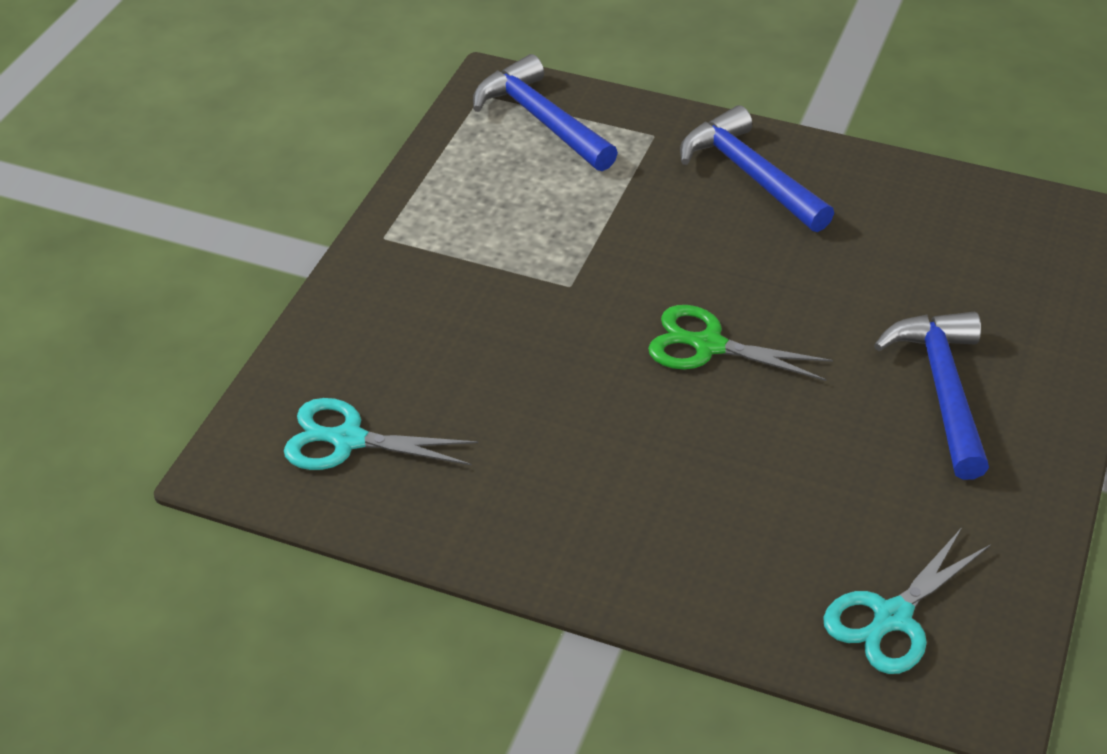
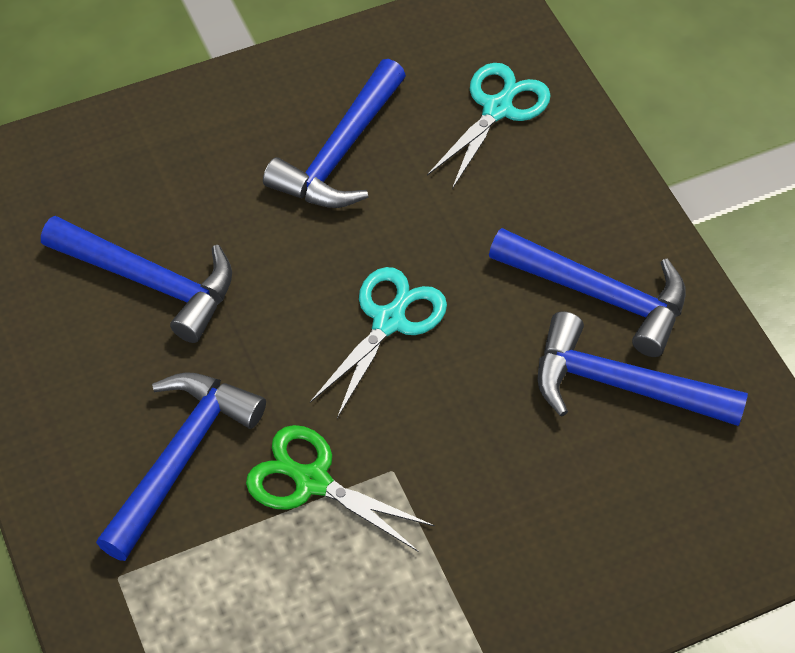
blue hammer: [473,54,618,171] [680,105,834,232] [874,312,989,480] = 3 -> [41,216,232,343] [96,372,266,561] [263,59,406,208] [489,228,686,357] [537,312,748,426] = 5

